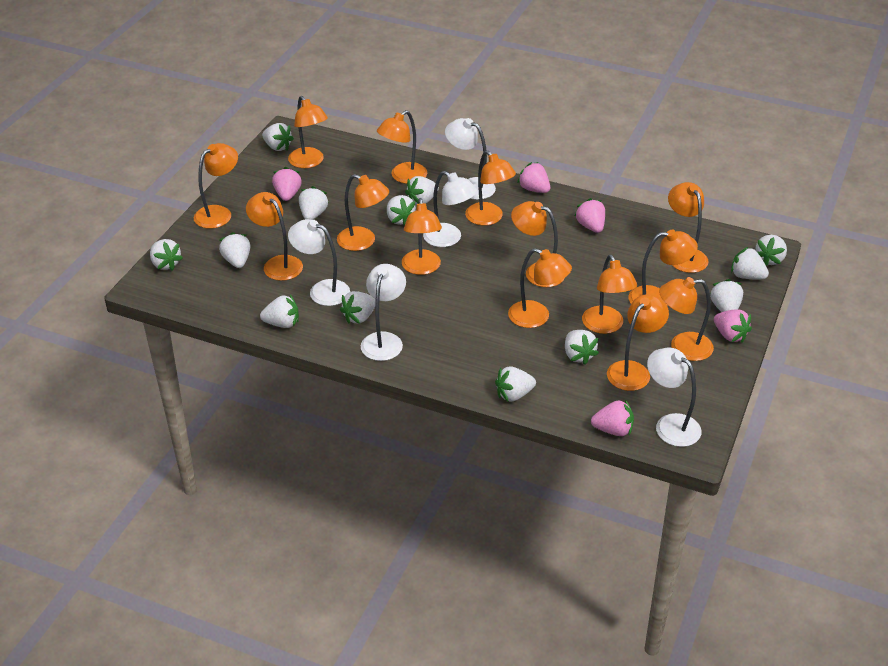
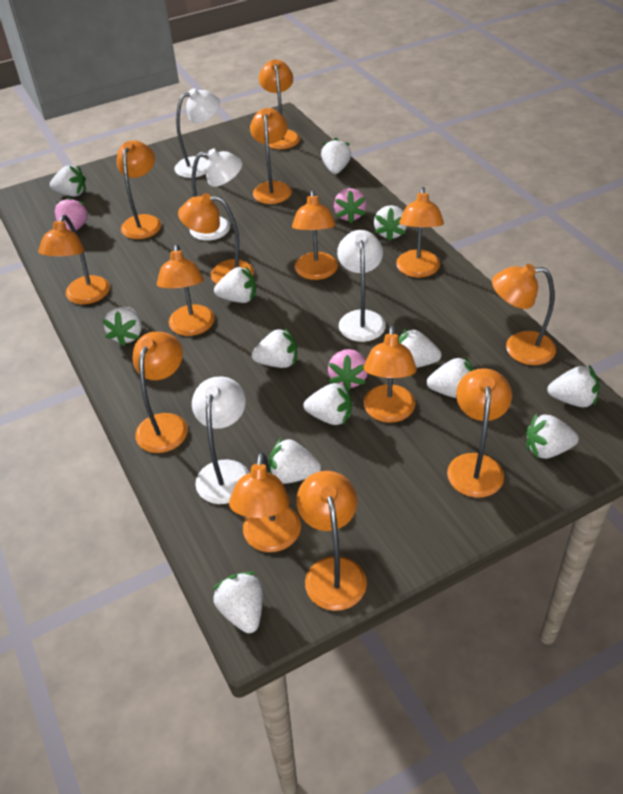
pink strawberry: [272,167,302,201] [517,162,550,193] [574,198,605,233] [591,400,634,436] [714,309,752,342] = 5 -> [55,197,89,231] [328,349,368,391] [334,188,366,223] = 3
white lamp: [288,219,350,306] [361,264,406,361] [423,171,477,247] [445,118,496,200] [647,348,702,447] = 5 -> [175,88,220,178] [189,149,243,241] [192,376,249,504] [337,230,386,342] = 4

